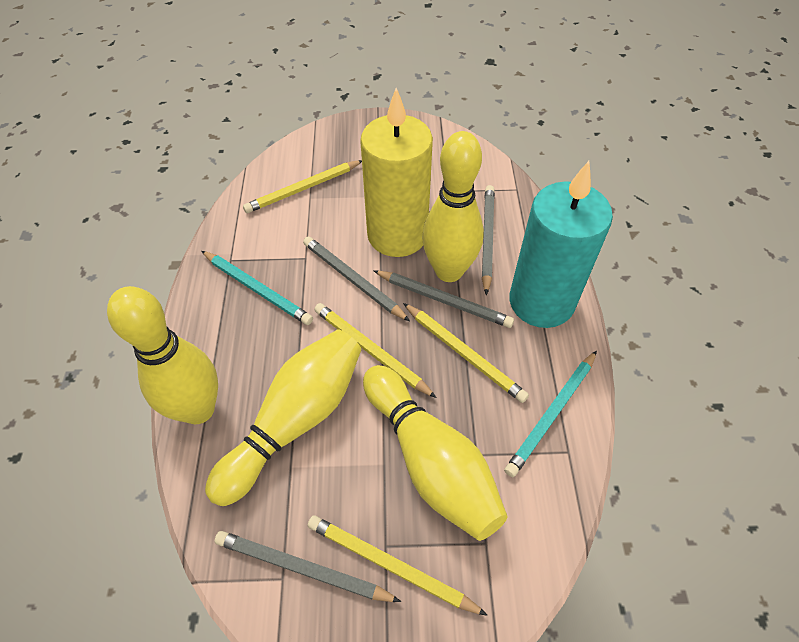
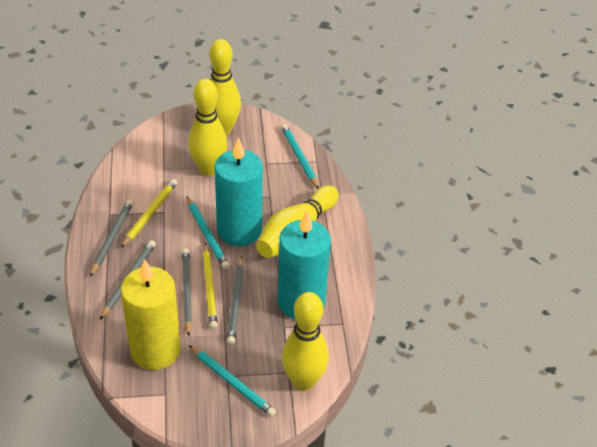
turquoise candle: [509,161,613,328] = 1 -> [215,137,263,246] [278,211,331,319] = 2
turquoise pencil: [201,251,313,325] [504,350,597,477] = 2 -> [187,196,229,269] [189,345,276,417] [281,124,319,189] = 3
yellow pencil: [243,160,362,213] [308,515,488,616] [314,303,437,398] [403,303,529,403] = 4 -> [121,179,177,248] [203,243,218,329] = 2

